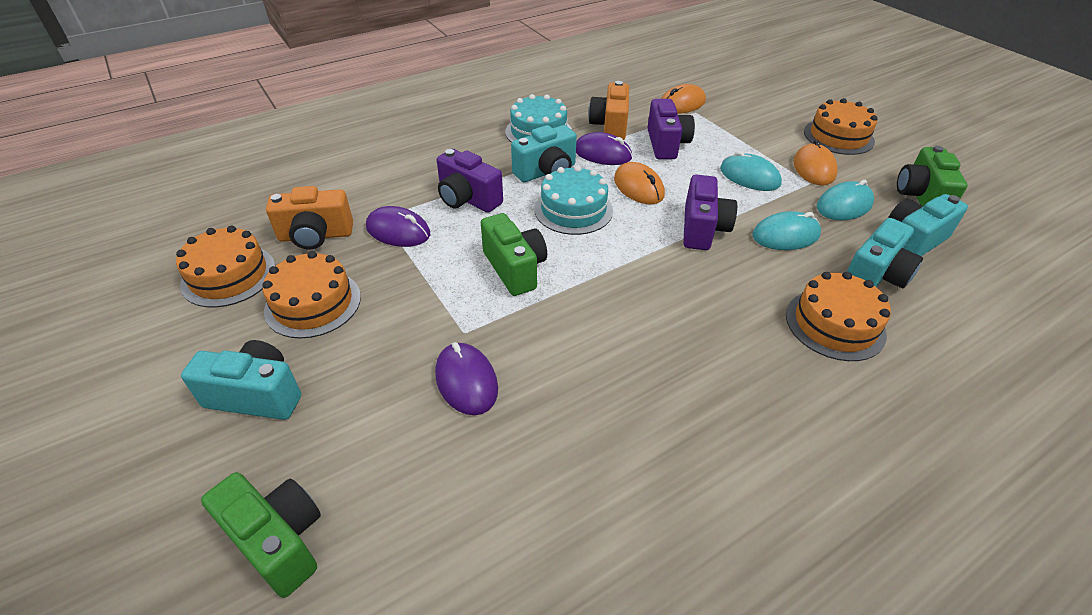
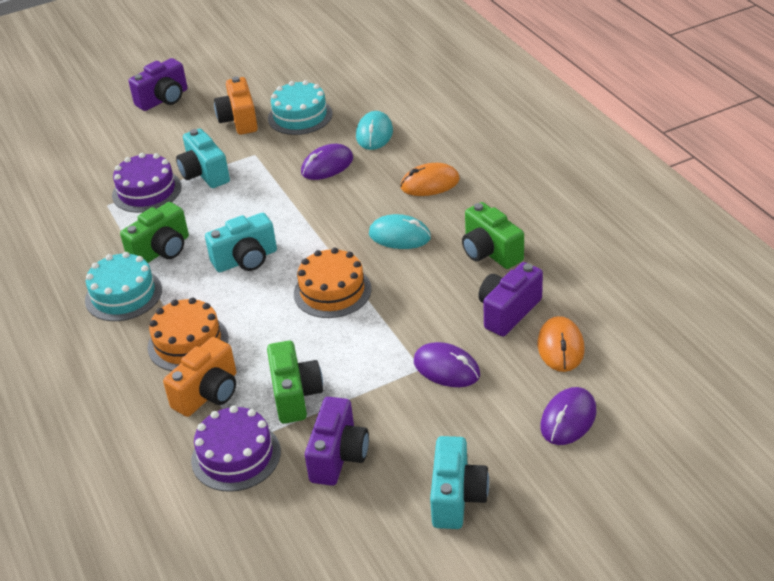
orange cake: [176,226,275,308] [262,251,361,339] [786,272,891,361] [804,98,878,155] = 4 -> [147,297,228,371] [294,248,371,318] = 2
orange mouse: [614,162,665,204] [661,84,706,114] [793,140,838,186] = 3 -> [400,163,460,196] [538,316,585,372] = 2
purple cake: none = 0 -> [112,153,181,213] [191,405,281,492] = 2
turquoise camera: [181,340,301,420] [511,125,577,182] [847,218,923,288] [888,194,968,256] = 4 -> [176,129,230,188] [205,213,277,272] [430,436,489,529] = 3
turquoise mouse: [720,151,782,191] [752,211,821,250] [817,180,874,220] = 3 -> [356,111,393,150] [369,214,431,249] = 2

